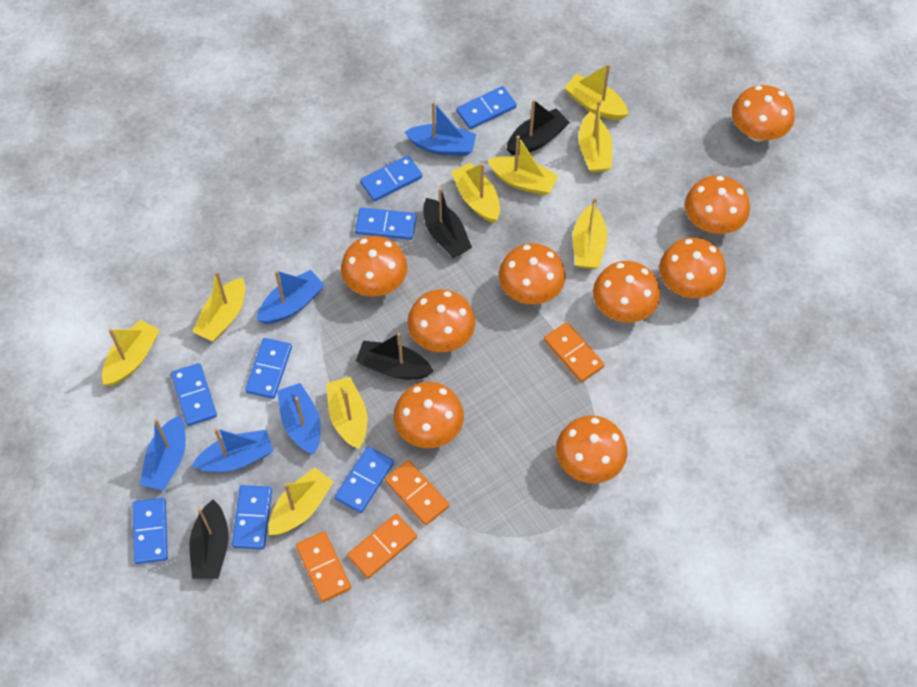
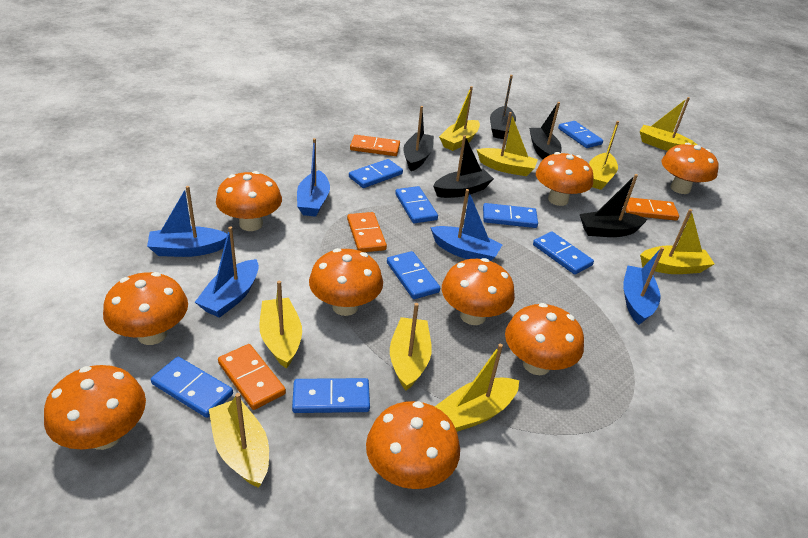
black boat: [189,500,229,579] [356,333,433,379] [423,187,472,258] [506,99,570,155] = 4 -> [403,106,434,171] [433,135,494,198] [490,75,516,139] [529,102,562,159] [580,174,648,237] = 5

